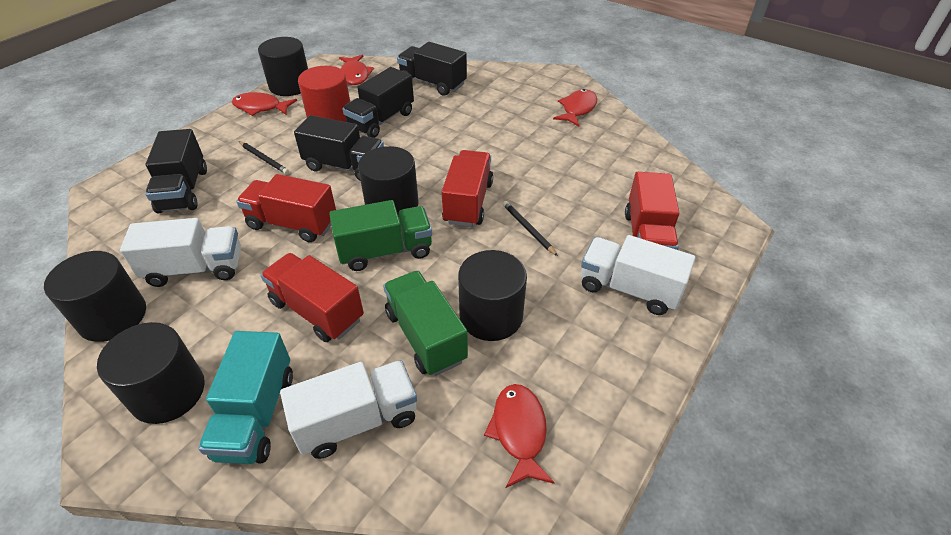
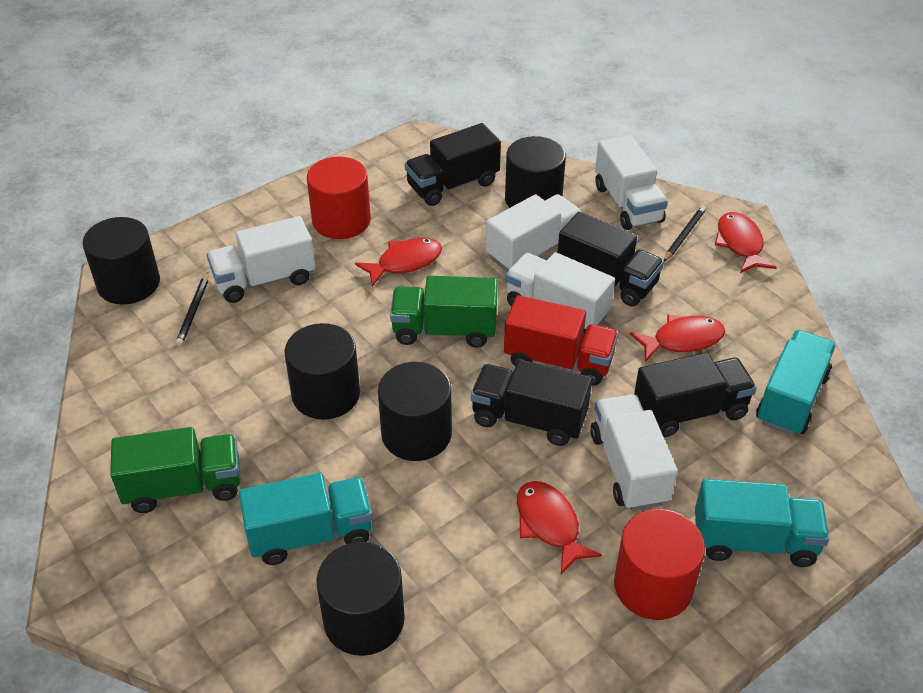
red cylinder: [298,66,350,122] = 1 -> [307,157,371,239] [614,509,705,620] = 2
red truck: [236,174,336,242] [260,253,364,342] [442,150,493,227] [625,172,679,250] = 4 -> [504,295,618,386] = 1
turquoise truck: [198,331,293,464] = 1 -> [239,473,372,565] [695,479,829,567] [756,330,836,435] = 3
white truck: [120,218,241,287] [280,360,417,459] [581,235,695,315] = 3 -> [207,216,315,303] [486,194,583,272] [505,252,615,333] [590,394,678,511] [595,135,668,230] = 5

